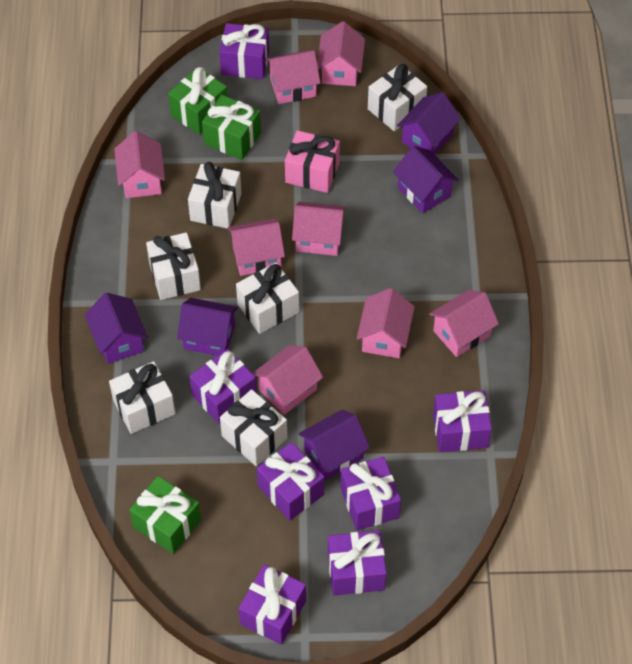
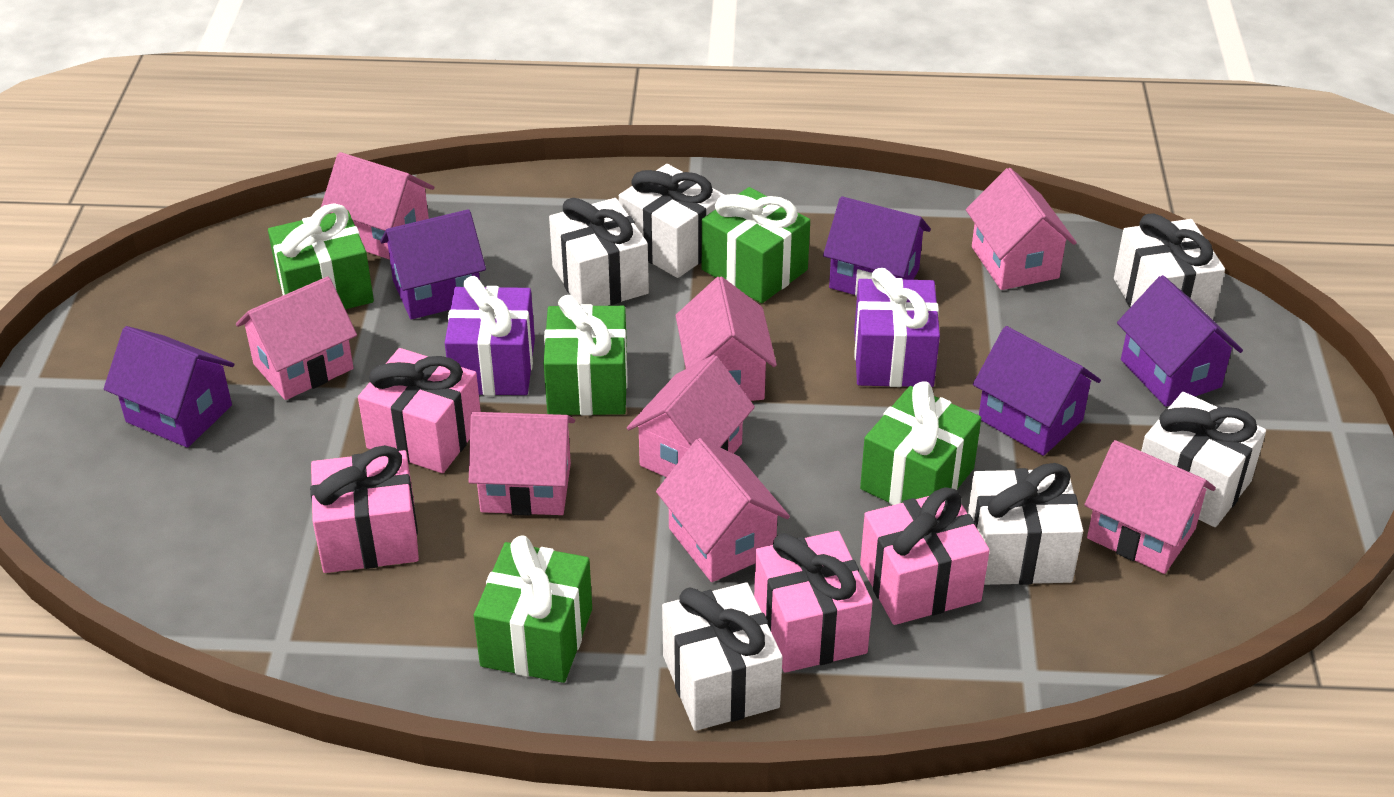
green gift: [129,476,201,554] [168,67,228,135] [202,95,261,160] = 3 -> [268,203,374,309] [474,535,592,683] [544,295,628,416] [702,187,810,303] [860,381,981,505] = 5
pink gift: [285,130,340,193] = 1 -> [310,445,419,573] [358,348,481,473] [754,531,873,673] [860,487,990,625] = 4
purple gift: [189,349,256,424] [219,23,269,79] [239,564,306,645] [257,442,324,521] [328,531,387,596] [340,457,401,531] [433,390,492,452] = 7 -> [445,276,535,396] [854,268,940,387] = 2

